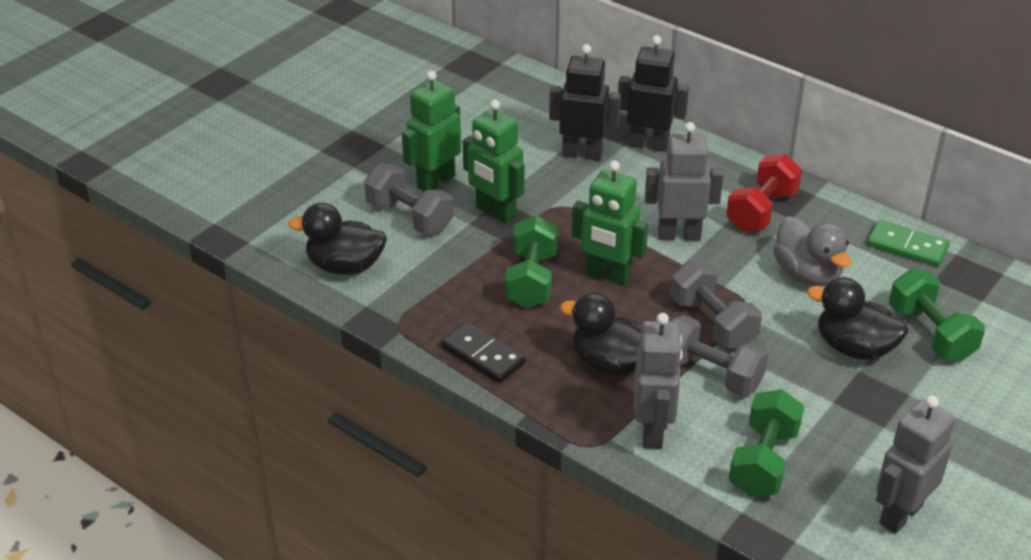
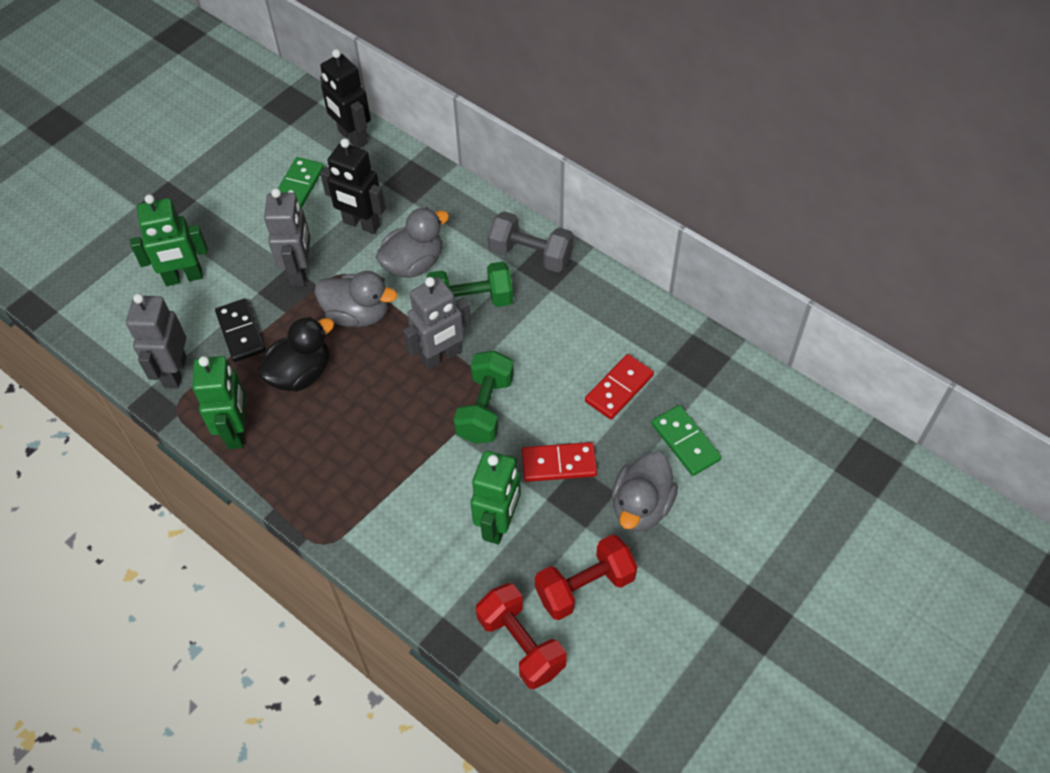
black duck: [288,202,387,275] [560,293,641,377] [807,277,908,360] = 3 -> [257,316,334,392] = 1
green domino: [867,220,950,267] = 1 -> [278,157,324,209] [651,405,722,476] = 2
green dumbbell: [505,215,558,308] [729,390,804,497] [889,268,985,362] = 3 -> [427,262,513,307] [454,350,514,444] = 2
grey duck: [773,216,851,286] = 1 -> [315,271,397,327] [376,207,449,278] [612,452,678,531] = 3
grey dumbbell: [364,164,454,235] [669,315,768,396] [670,260,762,349] = 3 -> [488,211,574,272] = 1
red domino: none = 0 -> [522,442,597,482] [585,354,654,420] = 2
red dumbbell: [726,154,802,232] = 1 -> [476,583,566,689] [535,534,637,620] = 2

